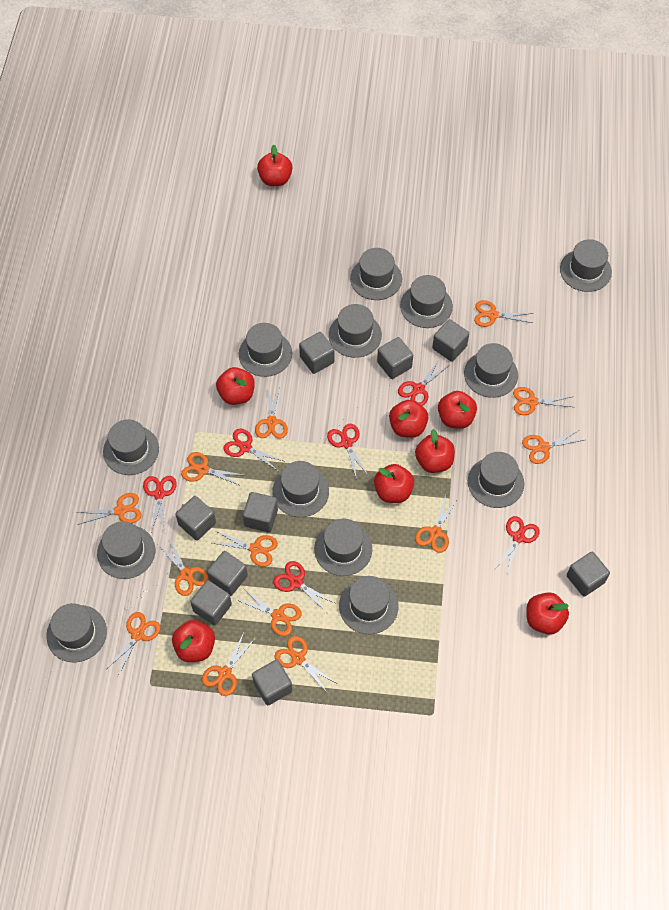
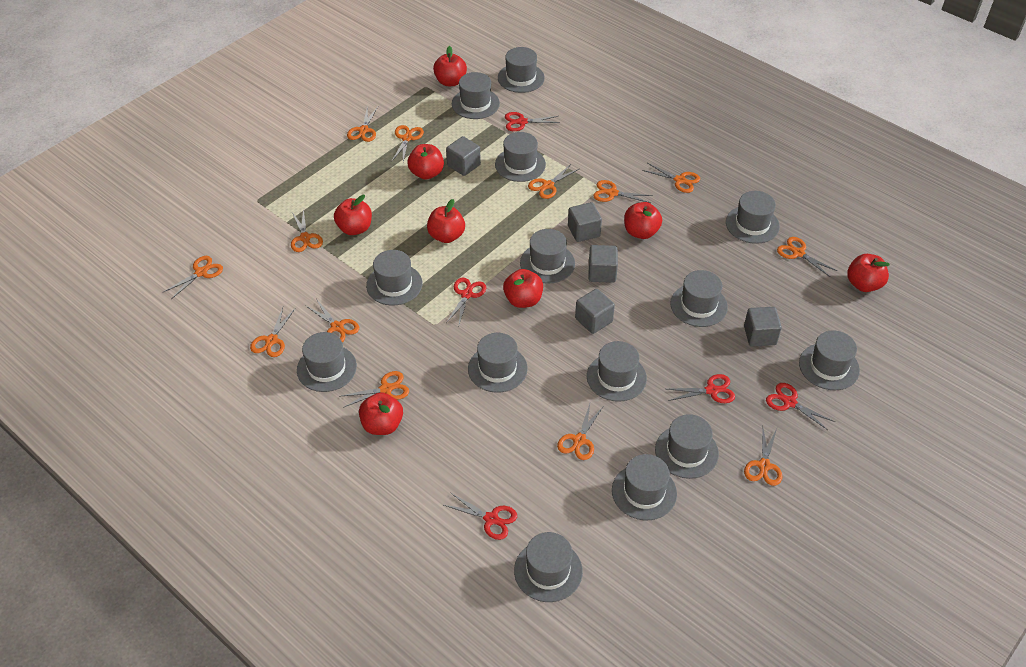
grey cube: [176,496,216,541] [190,580,232,626] [207,551,248,596] [243,492,278,532] [252,659,292,706] [299,332,335,374] [377,337,413,379] [432,319,469,362] [567,552,610,597] = 9 -> [446,136,481,176] [568,202,602,242] [575,289,615,334] [589,245,618,283] [744,307,782,346] = 5
grey hat: [46,603,107,663] [97,521,155,579] [103,419,159,475] [239,323,292,377] [272,461,329,517] [314,519,372,576] [329,304,382,358] [339,576,399,634] [350,248,402,300] [400,275,453,328] [464,343,518,398] [468,452,524,508] [560,239,612,292] = 13 -> [297,332,357,392] [366,250,422,306] [452,72,500,119] [468,333,528,393] [495,132,546,182] [498,47,545,93] [514,532,583,602] [520,229,575,284] [587,341,647,402] [612,454,677,520] [655,414,719,479] [670,270,728,327] [726,191,780,244] [799,330,860,390] = 14
red scissors: [143,476,177,532] [223,429,283,471] [273,561,335,613] [327,424,368,480] [398,359,448,406] [495,516,540,574] = 6 -> [444,493,517,540] [446,277,486,324] [505,112,560,131] [667,374,735,403] [766,383,835,430] = 5

